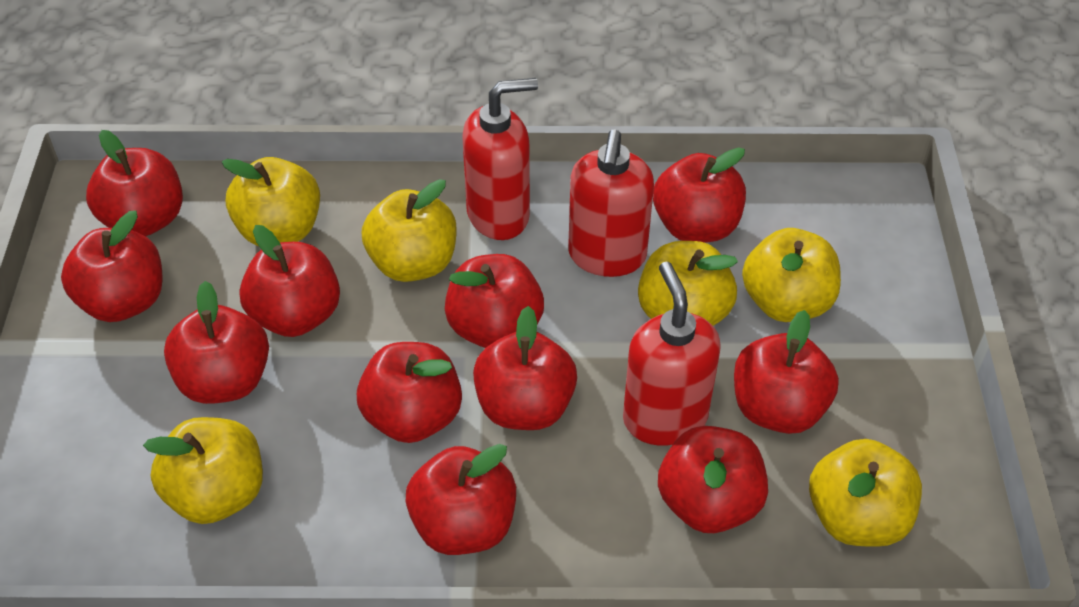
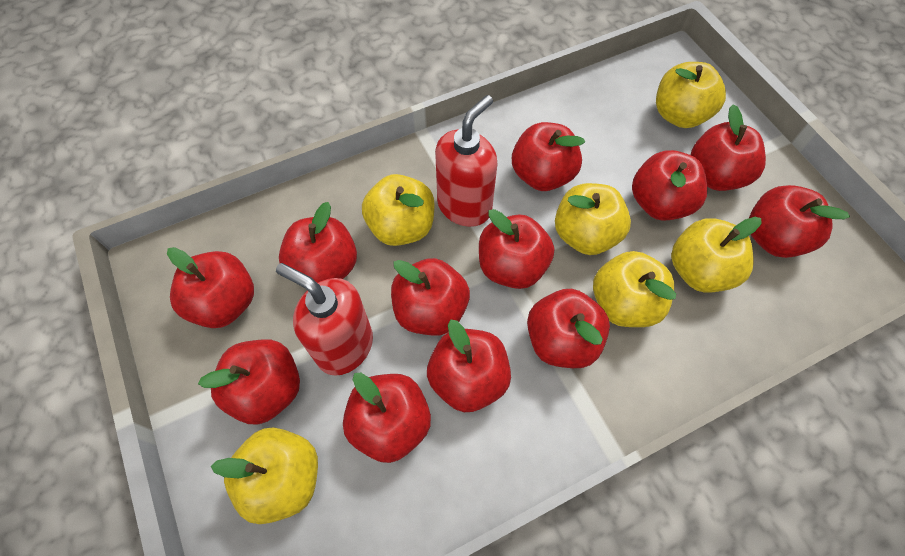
red apple: [61,210,162,322] [86,130,183,236] [164,281,269,404] [239,225,340,337] [357,342,462,443] [406,444,516,555] [445,254,544,348] [473,306,577,430] [653,147,746,243] [658,426,768,533] [734,310,839,434] = 11 -> [167,247,254,328] [198,339,300,425] [279,202,357,283] [343,373,431,463] [391,258,470,335] [427,320,511,412] [479,209,554,289] [512,122,585,191] [527,289,610,368] [632,150,707,221] [691,104,766,191] [749,185,850,258] = 12
red soap dispenser: [463,78,538,240] [568,129,654,277] [623,262,721,446] = 3 -> [276,263,373,376] [435,95,497,227] = 2

